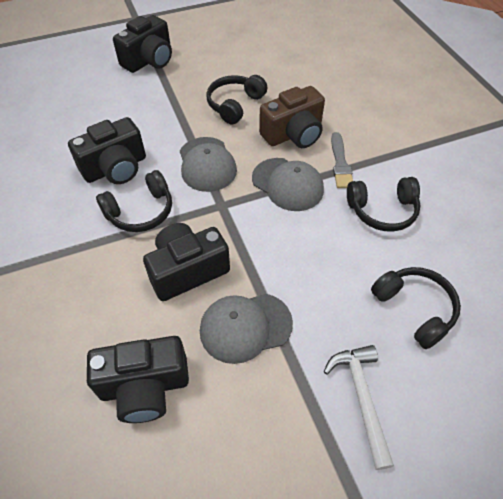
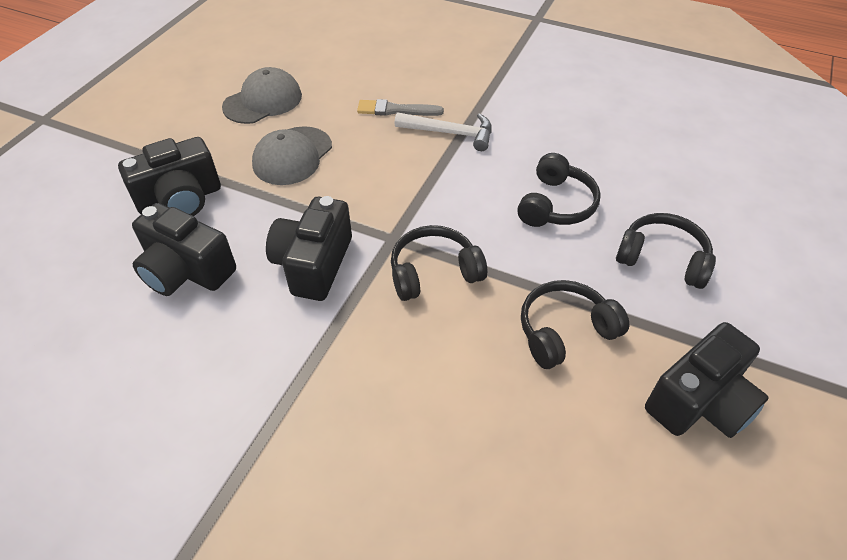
brown camera: [259,86,325,148] = 1 -> none = 0
grey cap: [180,137,237,192] [200,294,293,364] [252,158,324,211] = 3 -> [222,67,302,124] [252,126,332,185] = 2

